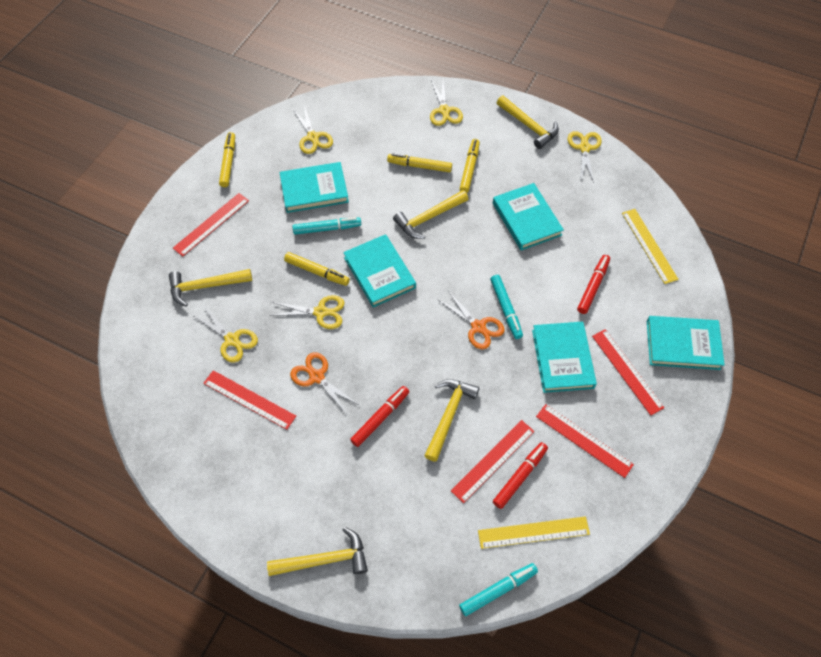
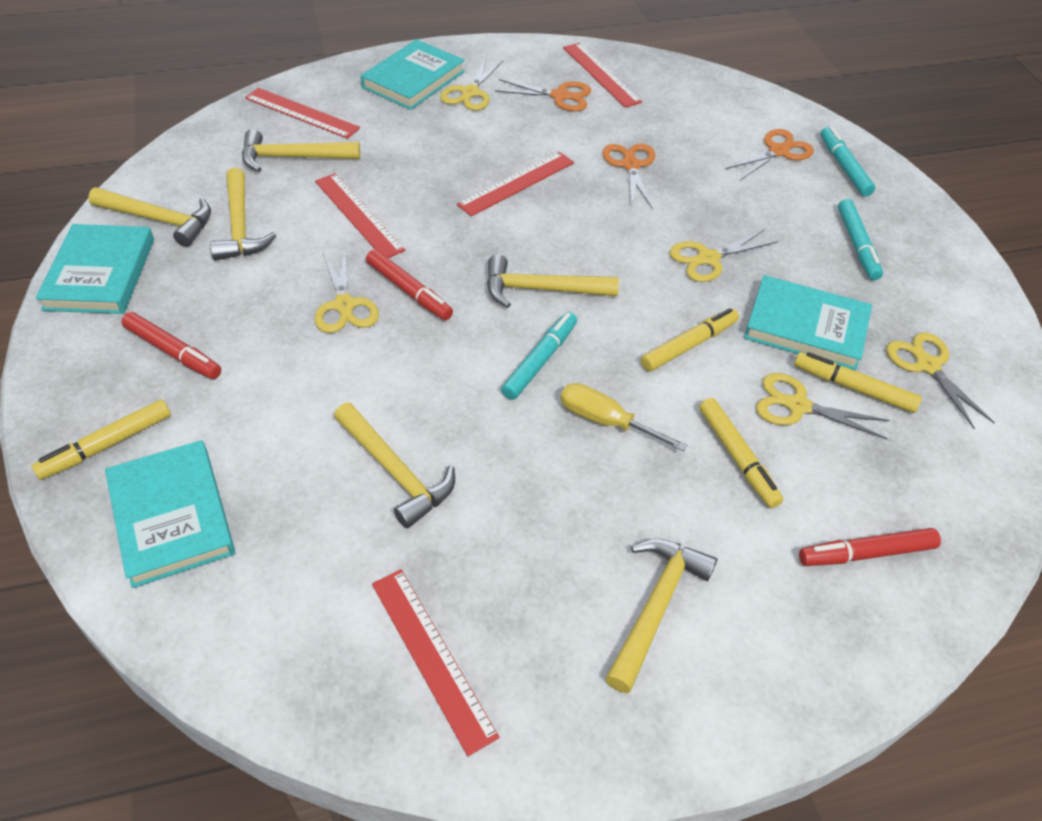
orange scissors: [290,352,359,414] [437,291,505,349] = 2 -> [495,79,591,111] [603,144,655,209] [725,129,814,180] = 3
turquoise book: [279,162,349,213] [343,234,416,307] [493,183,564,250] [532,321,597,393] [647,316,725,370] = 5 -> [36,224,154,314] [105,440,235,588] [360,39,465,110] [744,275,872,371] = 4
yellow hammer: [169,269,252,307] [267,527,368,576] [393,190,468,239] [424,379,479,462] [497,96,559,149] = 5 -> [88,188,211,247] [210,168,276,261] [242,129,360,172] [334,402,455,529] [487,255,619,308] [605,539,718,693] = 6
yellow ruler: [478,516,590,549] [622,209,679,284] = 2 -> none = 0
yellow screwdriver: none = 0 -> [561,383,687,452] = 1

